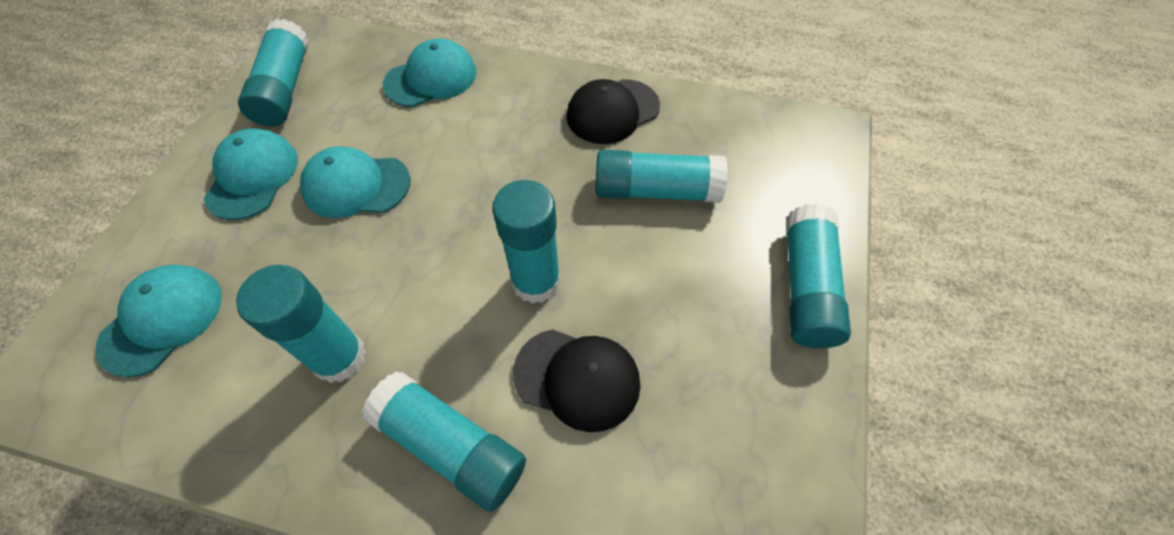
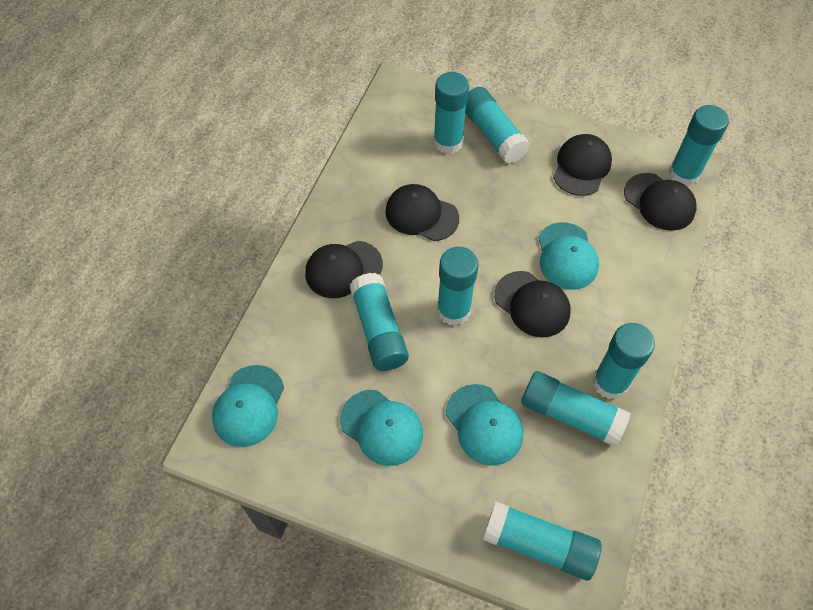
black cap: [513,329,641,432] [566,79,660,144] = 2 -> [305,241,383,298] [385,184,459,241] [494,271,571,337] [553,134,612,196] [624,173,697,231] = 5
turquoise glue stick: [236,265,366,383] [238,19,309,127] [362,371,526,512] [492,180,561,304] [596,149,728,203] [786,204,851,348] = 6 -> [350,273,409,371] [433,72,469,154] [437,247,478,326] [465,87,530,164] [483,501,602,581] [521,371,631,447] [592,323,655,399] [668,105,729,187] = 8

